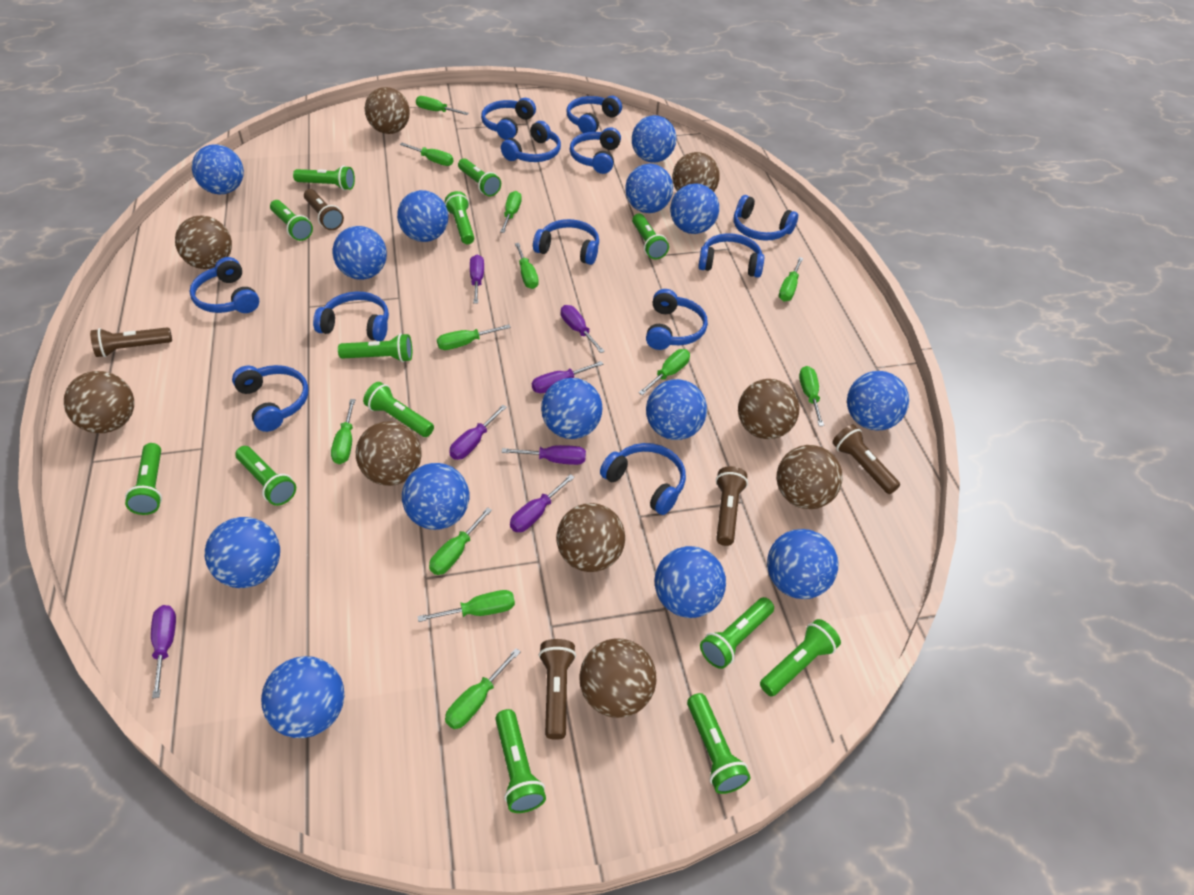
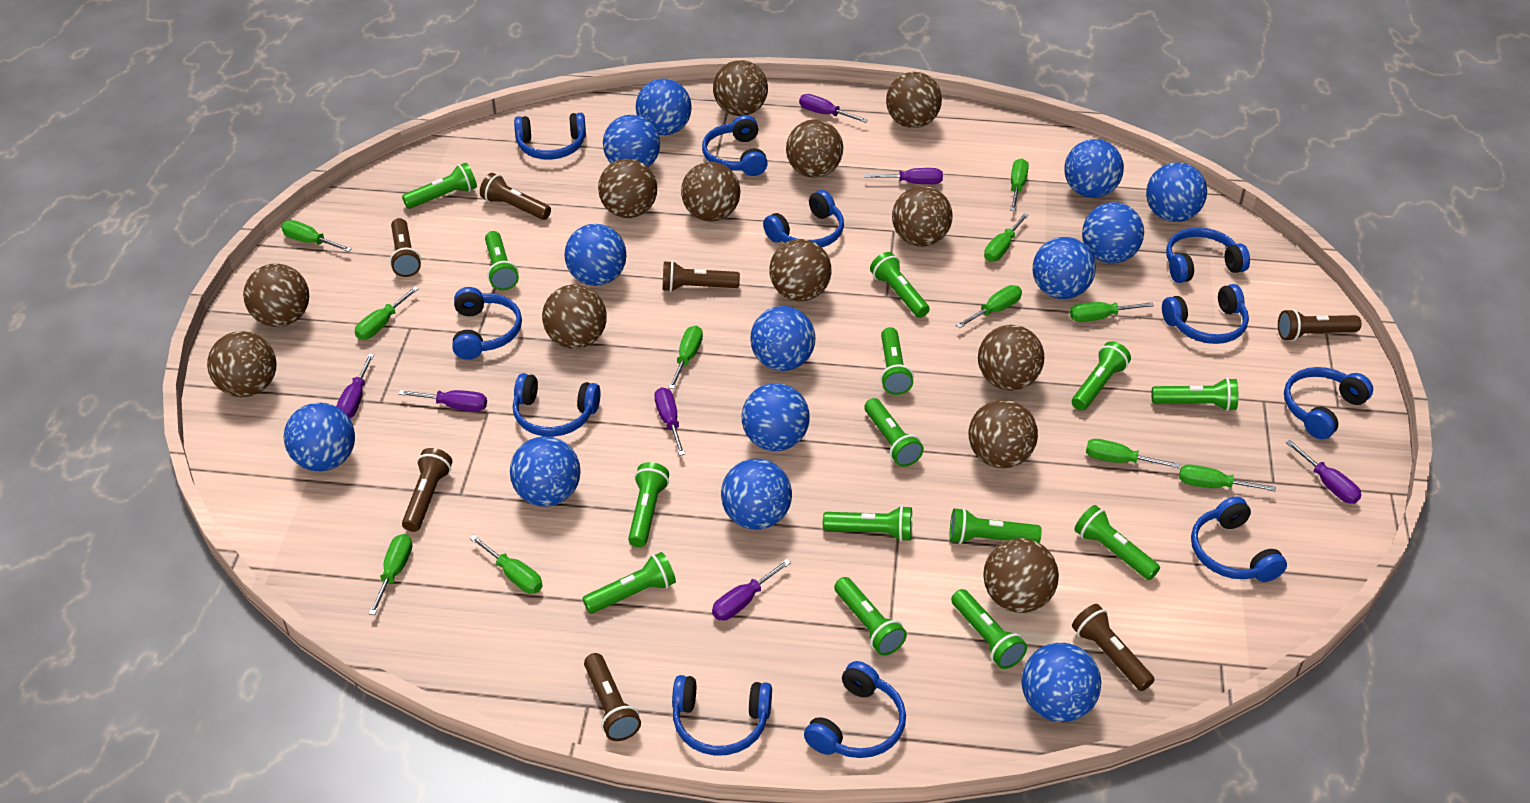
blue ball: [192,144,244,195] [205,517,280,588] [261,656,344,738] [332,226,387,280] [397,190,448,242] [402,463,469,530] [541,378,603,439] [625,164,673,213] [632,115,676,163] [646,379,707,440] [655,546,726,618] [670,183,719,234] [767,529,838,599] [847,371,909,431] = 14 -> [284,403,355,471] [510,436,581,507] [564,224,626,286] [603,115,660,167] [636,79,692,135] [721,459,792,530] [742,383,810,451] [750,306,815,371] [1021,643,1101,722] [1033,237,1096,299] [1064,139,1124,198] [1082,202,1144,264] [1146,162,1207,222] = 13
blue headphones: [189,257,259,313] [232,365,308,432] [313,291,389,341] [481,98,536,140] [501,121,561,162] [533,219,599,265] [566,96,622,133] [570,127,621,174] [600,443,686,515] [646,289,708,350] [698,233,764,277] [734,195,798,241] = 12 -> [452,287,522,360] [513,373,601,437] [514,113,586,159] [672,675,772,756] [702,115,768,176] [763,190,844,248] [804,661,906,758] [1162,284,1249,344] [1166,227,1250,283] [1191,496,1287,582] [1284,367,1373,439] = 11
brown ball: [64,371,134,433] [175,216,232,269] [356,421,422,486] [365,87,410,134] [556,503,625,572] [579,638,656,718] [672,152,720,192] [738,379,800,439] [777,445,843,509] = 9 -> [207,331,277,397] [243,264,309,327] [542,285,607,349] [598,159,657,218] [681,162,740,221] [713,60,768,116] [769,239,832,301] [786,119,843,178] [886,72,942,128] [892,186,953,247] [969,400,1038,468] [978,325,1044,391] [983,538,1059,613] = 13
brown flashlight: [90,327,172,357] [304,189,344,230] [539,639,576,740] [716,466,748,546] [832,425,900,494] = 5 -> [390,218,421,277] [402,448,452,532] [480,173,551,220] [584,653,641,741] [662,261,740,292] [1072,604,1155,691] [1278,309,1361,341] = 7
green flashlight: [125,443,162,515] [235,446,296,506] [270,200,313,241] [293,166,355,190] [338,333,412,362] [363,382,434,437] [445,191,474,244] [458,158,501,196] [495,709,546,813] [632,213,669,259] [687,693,750,794] [700,597,774,669] [760,619,841,696] = 13 -> [402,163,477,209] [485,231,519,290] [583,552,676,614] [628,462,669,547] [823,505,912,542] [834,577,907,656] [864,398,924,467] [870,252,930,318] [880,327,914,395] [950,508,1042,544] [951,589,1027,669] [1072,341,1131,411] [1074,505,1160,580] [1152,378,1238,411] = 14
green screwdriver: [331,399,356,464] [400,143,453,166] [416,96,469,115] [417,590,515,622] [429,507,492,575] [437,324,511,350] [445,648,521,729] [500,191,522,233] [515,243,539,289] [638,349,690,395] [779,257,803,301] [799,366,824,426] = 12 -> [281,220,352,252] [355,286,419,340] [369,534,412,615] [470,535,542,594] [668,326,703,389] [956,285,1022,328] [984,213,1029,262] [1010,159,1029,211] [1070,302,1154,322] [1086,439,1180,468] [1179,465,1276,492] = 11

